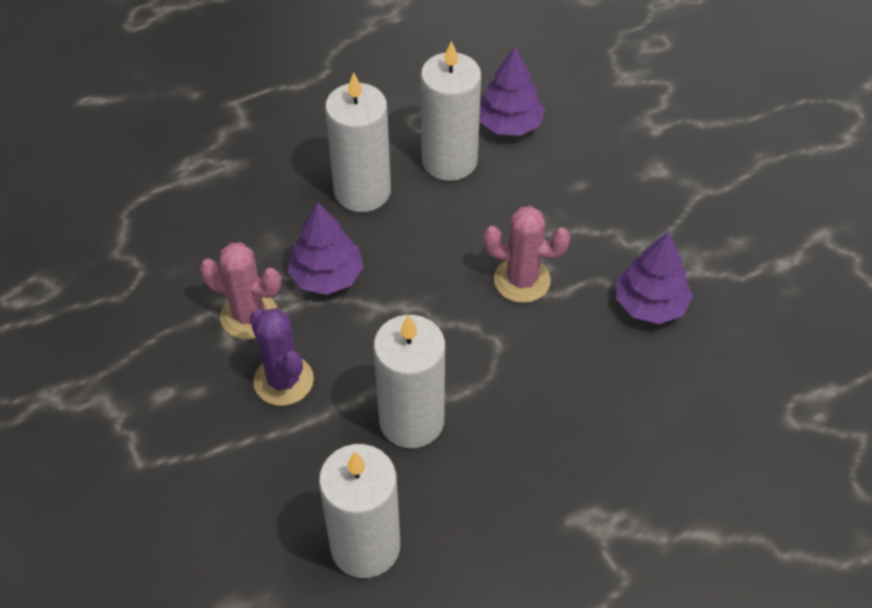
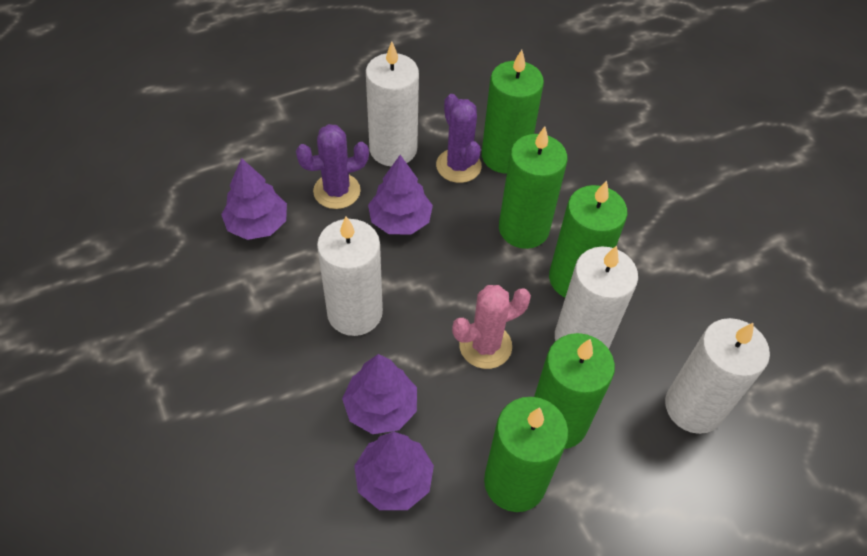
green candle: none = 0 -> [482,50,544,174] [484,397,568,512] [499,126,568,249] [534,333,615,449] [549,180,627,298] = 5
pink cactus: [200,242,281,339] [483,206,570,303] = 2 -> [452,285,531,369] = 1
purple cactus: [250,308,314,406] = 1 -> [296,124,369,209] [436,94,482,183] = 2
purple tree: [287,203,364,295] [479,47,545,136] [616,231,693,324] = 3 -> [221,158,287,240] [342,354,417,434] [354,431,434,510] [368,155,433,234] = 4

